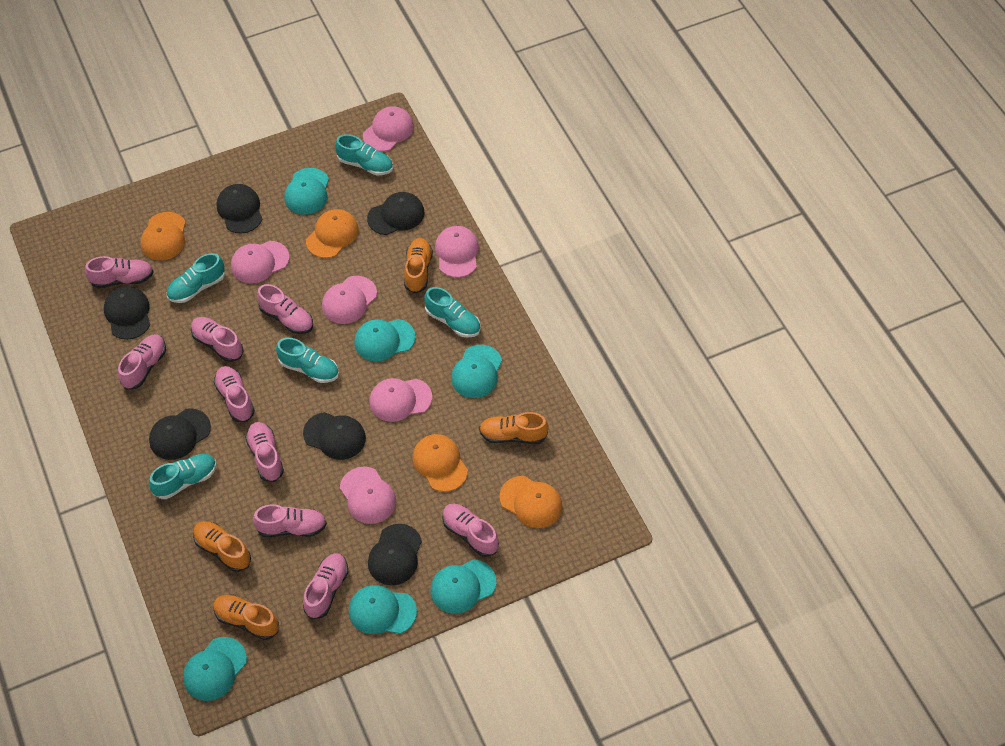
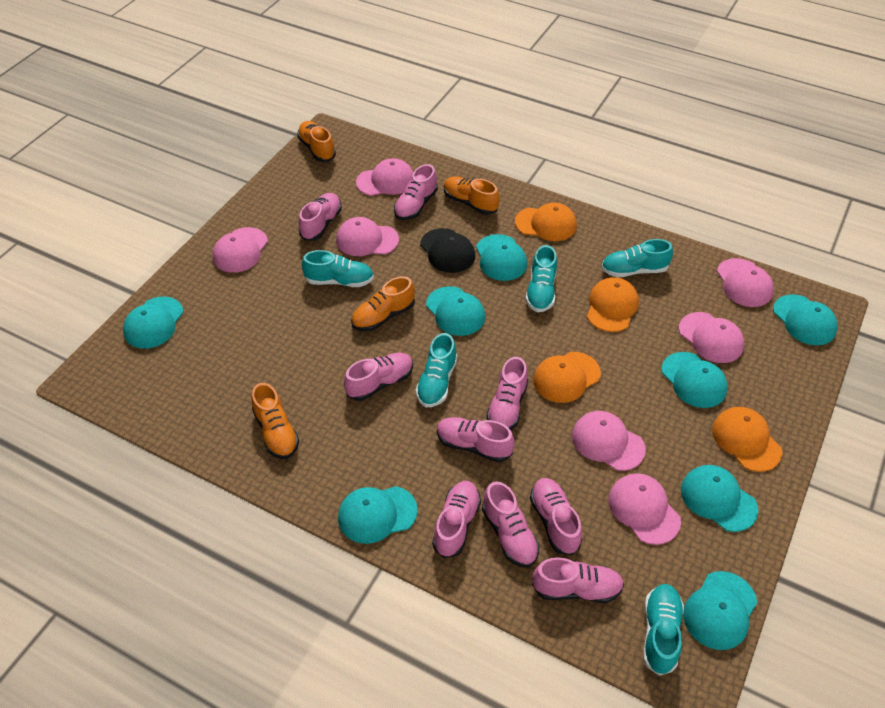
black cap: [104,286,150,340] [149,408,211,460] [216,184,262,233] [303,412,366,460] [367,192,424,235] [368,524,422,585] = 6 -> [420,228,476,273] = 1
pink cap: [231,241,289,284] [322,276,377,324] [340,467,396,524] [363,106,414,151] [369,378,432,422] [435,226,479,278] = 6 -> [213,227,268,273] [336,217,399,256] [356,158,413,196] [572,411,646,471] [608,473,681,545] [679,312,744,363] [717,258,774,307] = 7
turquoise cap: [183,637,247,701] [284,168,329,215] [349,585,417,634] [354,319,416,361] [430,559,496,614] [451,345,502,398] = 6 -> [123,296,183,349] [338,486,418,544] [426,286,485,336] [476,234,527,281] [661,352,728,408] [681,465,758,532] [683,571,758,650] [773,294,838,345] = 8

